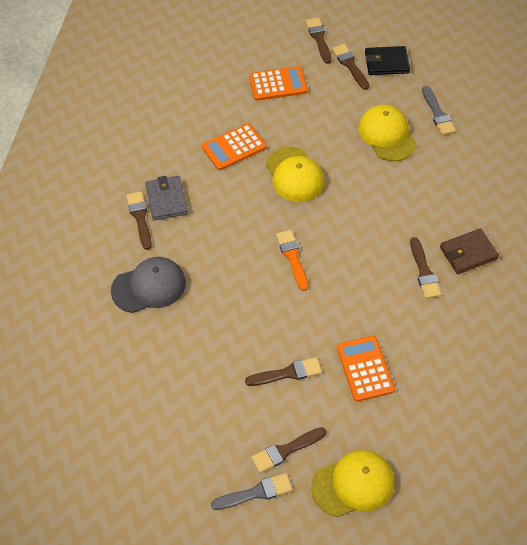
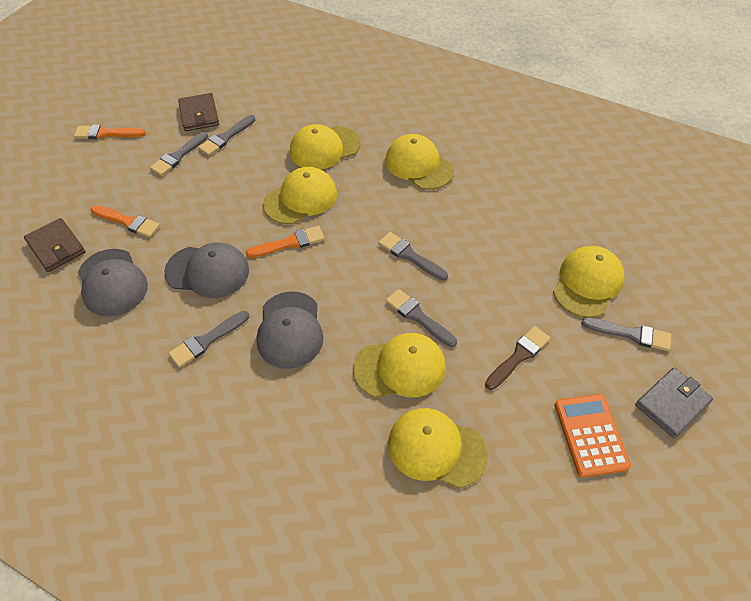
black wallet: [365,46,410,75] = 1 -> none = 0
brown brush: [126,191,152,250] [245,357,322,386] [251,427,326,473] [306,17,332,64] [332,44,370,90] [410,237,441,299] = 6 -> [485,326,550,390] = 1
brown wallet: [440,229,499,274] = 1 -> [24,218,85,272] [178,93,219,131] = 2
grey brush: [211,473,293,510] [422,86,456,135] = 2 -> [150,132,208,176] [168,311,249,368] [198,115,255,156] [378,232,448,281] [386,289,457,347] [581,317,671,351] = 6
grey cap: [111,257,186,313] = 1 -> [78,249,148,317] [164,242,249,298] [256,291,324,369] = 3
orange brush: [276,230,308,291] = 1 -> [74,125,145,139] [91,205,160,238] [246,226,325,258] = 3
orange calculator: [202,123,267,170] [249,66,308,101] [337,336,395,402] = 3 -> [555,394,631,478] = 1
yellow cap: [266,147,324,202] [311,450,394,517] [358,105,417,161] = 3 -> [263,167,337,224] [290,124,361,170] [353,333,446,397] [385,134,454,190] [388,408,488,488] [553,246,625,318] = 6

